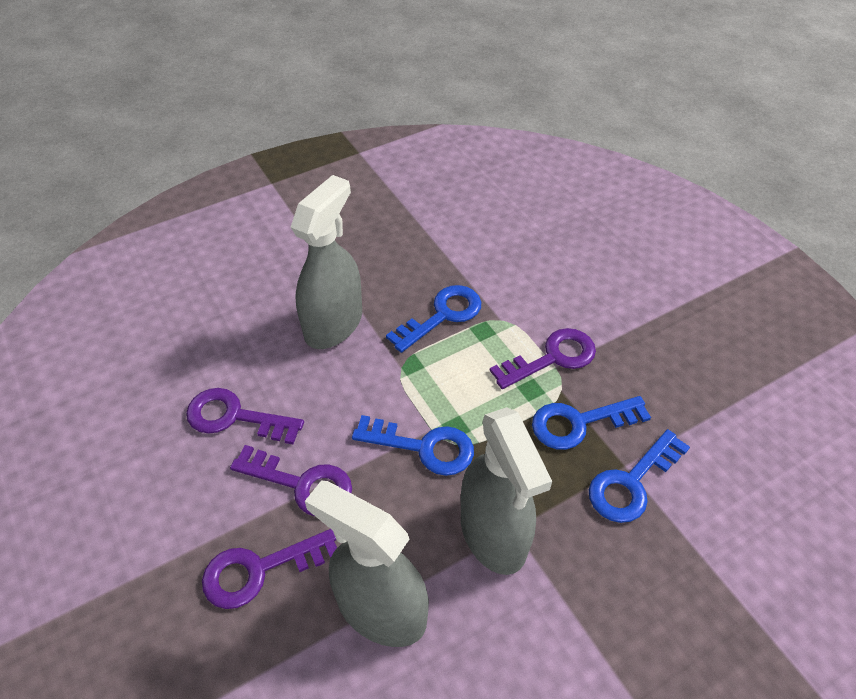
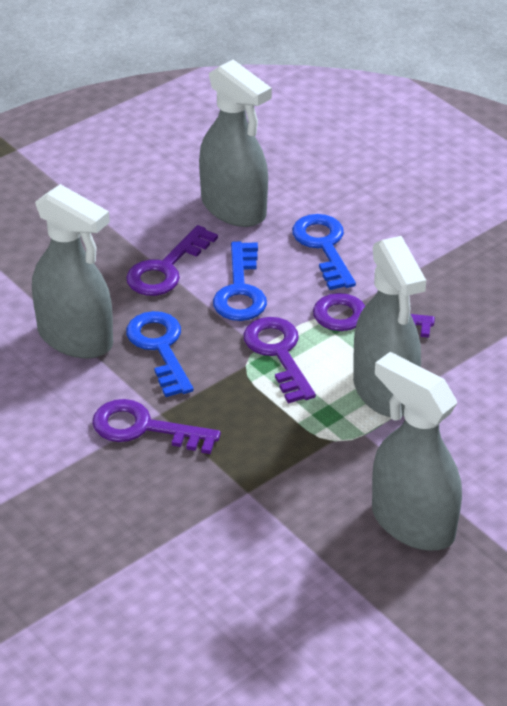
blue key: [352,415,474,476] [386,285,481,353] [532,396,651,450] [589,429,690,523] = 4 -> [126,311,194,397] [213,241,267,321] [292,214,356,290] = 3
grey spray bottle: [291,175,362,349] [305,481,429,647] [461,407,552,575] = 3 -> [32,184,113,358] [199,59,272,227] [353,236,426,417] [372,352,462,551] = 4

